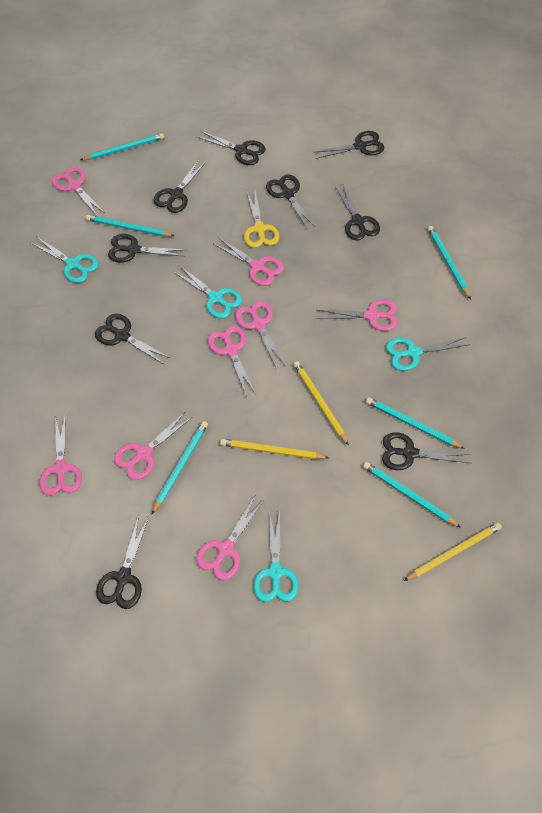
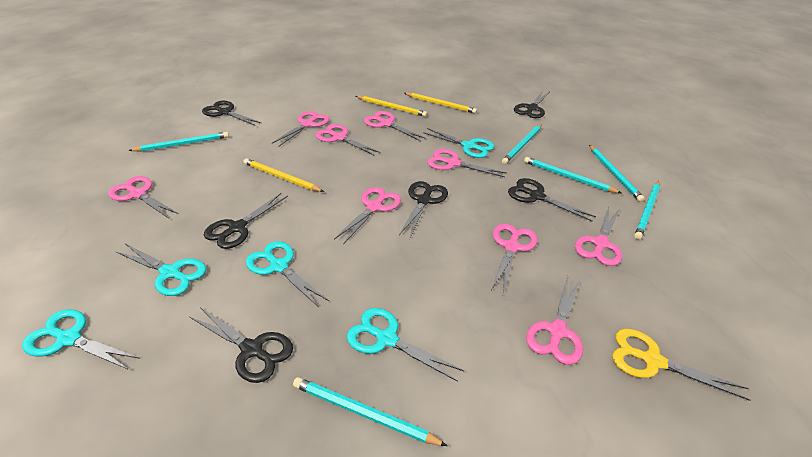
black scissors: [95,314,170,365] [96,515,149,609] [108,234,186,263] [153,160,206,213] [197,131,266,165] [266,174,315,230] [315,131,384,159] [335,184,380,240] [382,432,472,470] = 9 -> [190,307,293,383] [202,101,261,125] [204,193,288,249] [399,181,448,239] [508,178,596,221] [514,91,550,118] = 6
pink scissors: [39,415,82,496] [52,167,105,217] [114,411,192,480] [196,494,265,580] [208,326,256,397] [214,238,284,286] [235,301,286,369] [316,299,398,331] = 8 -> [108,176,178,219] [272,111,329,146] [315,124,380,156] [334,187,401,244] [364,111,426,141] [427,149,506,177] [491,224,538,294] [526,276,583,365] [575,207,622,266] = 9
turquoise scissors: [31,236,99,283] [173,265,242,319] [253,511,299,602] [386,337,470,371] = 4 -> [22,309,140,369] [115,244,206,296] [246,241,329,306] [347,308,464,382] [423,128,494,158] = 5

